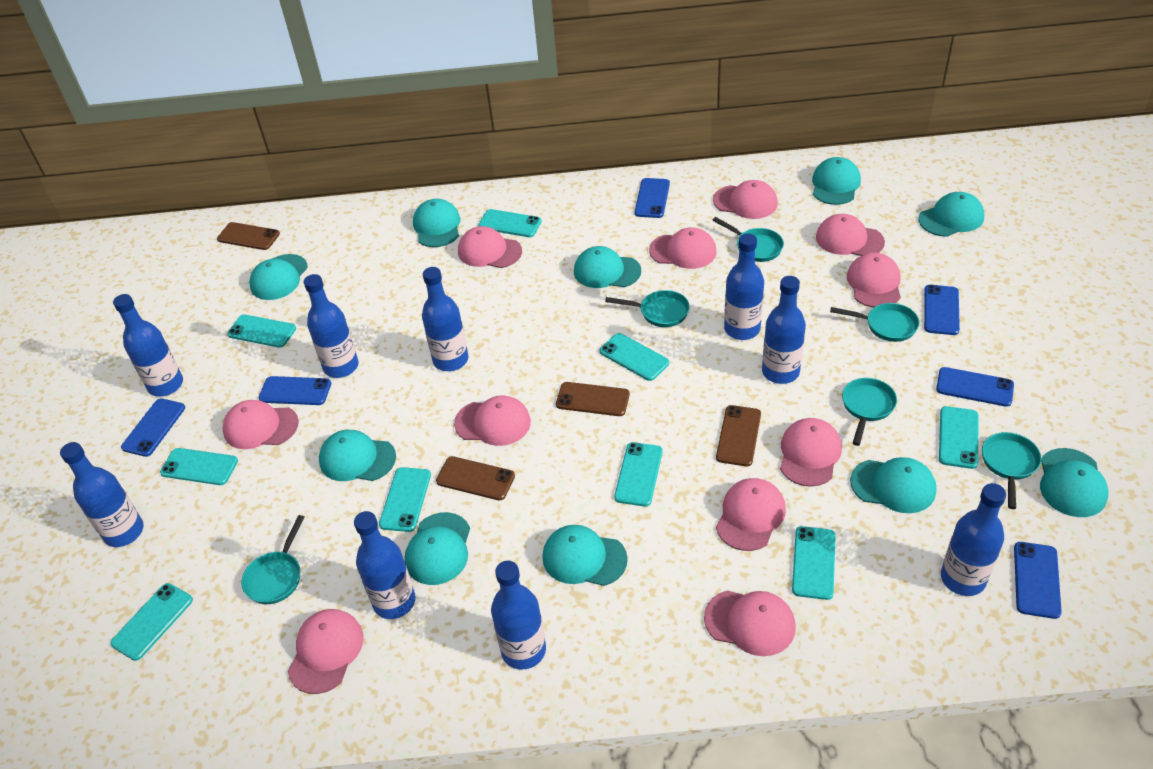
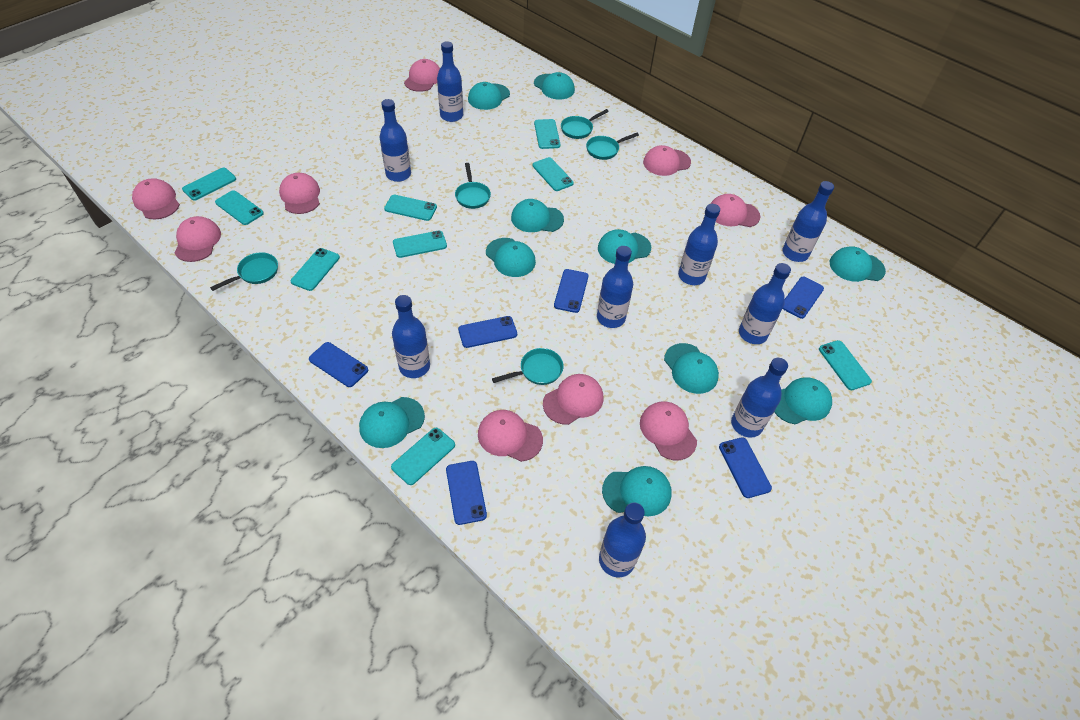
brown phone: [217,222,280,250] [436,456,515,500] [556,382,630,416] [716,405,761,466] = 4 -> none = 0
pink cap: [222,400,299,449] [288,609,364,694] [454,395,531,446] [458,226,522,268] [649,227,717,269] [704,590,796,656] [713,180,778,219] [716,478,786,551] [780,418,842,487] [816,214,885,256] [847,253,901,308] = 11 -> [132,178,180,220] [175,216,221,262] [279,173,320,214] [404,59,440,92] [478,410,543,462] [543,374,603,425] [640,402,697,460] [643,145,691,176] [711,194,760,227] = 9
turquoise pan: [241,515,305,604] [605,290,690,327] [712,217,784,262] [830,303,919,342] [842,378,897,446] [982,432,1041,509] = 6 -> [210,252,278,291] [455,163,491,209] [492,348,563,385] [561,109,609,139] [586,133,639,160] = 5

